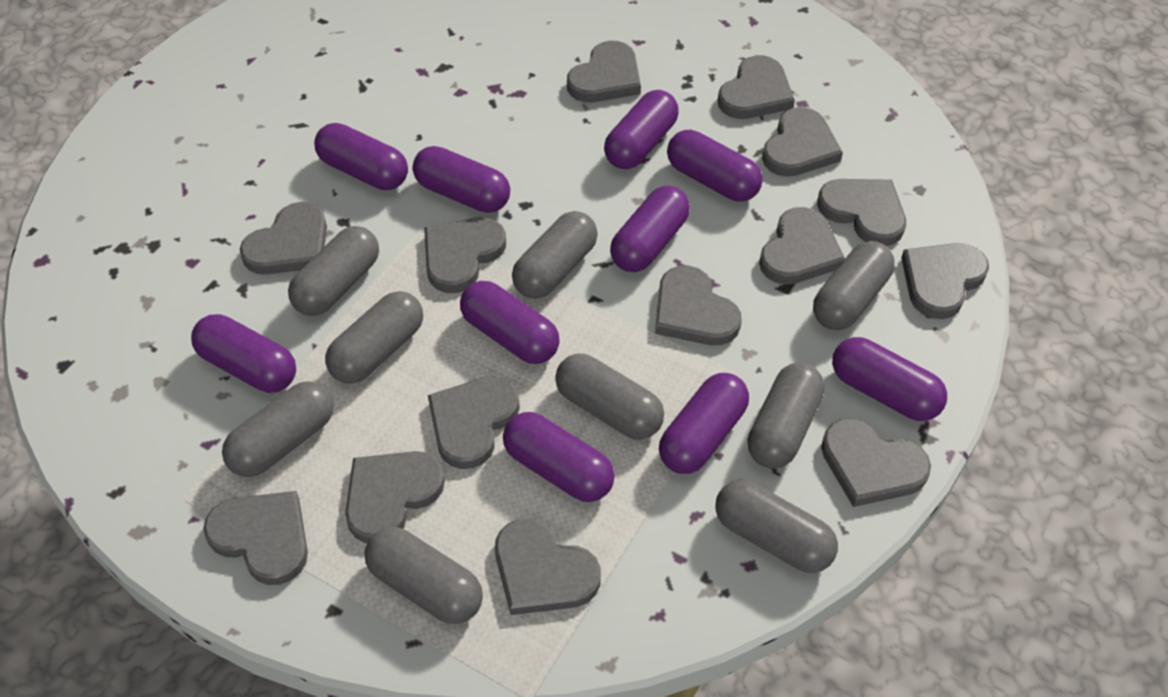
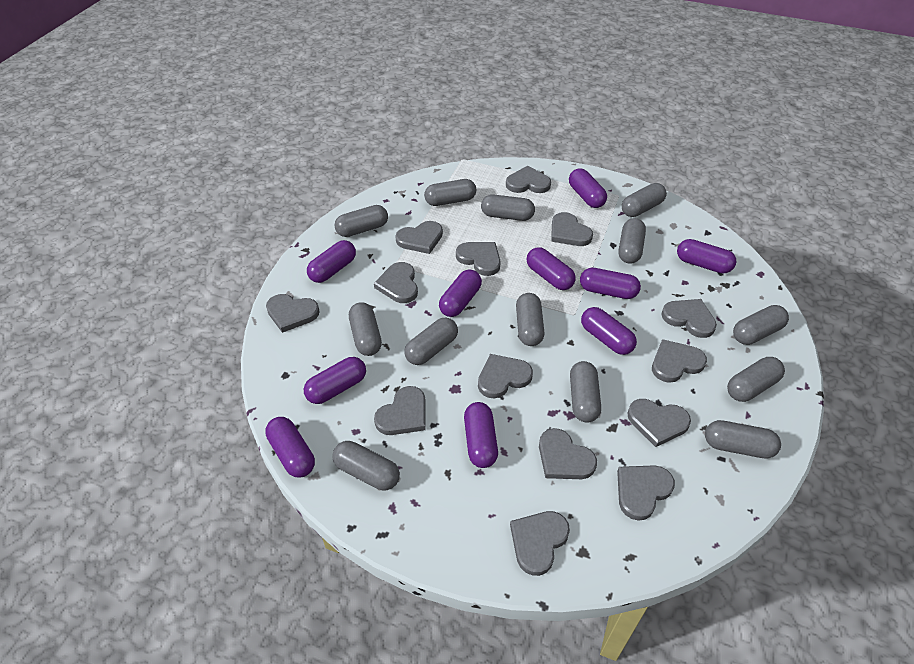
grey capsule: [222,381,334,477] [288,226,379,316] [325,291,423,384] [365,527,483,624] [512,211,598,299] [555,354,664,439] [715,480,838,573] [747,363,825,469] [813,241,895,330] = 9 -> [332,441,400,490] [335,205,388,237] [349,302,382,356] [404,317,458,365] [424,179,476,206] [481,194,535,221] [516,293,545,346] [570,361,601,423] [619,218,646,264] [622,183,667,217] [705,420,781,458] [727,357,785,402] [733,305,789,345] = 13

